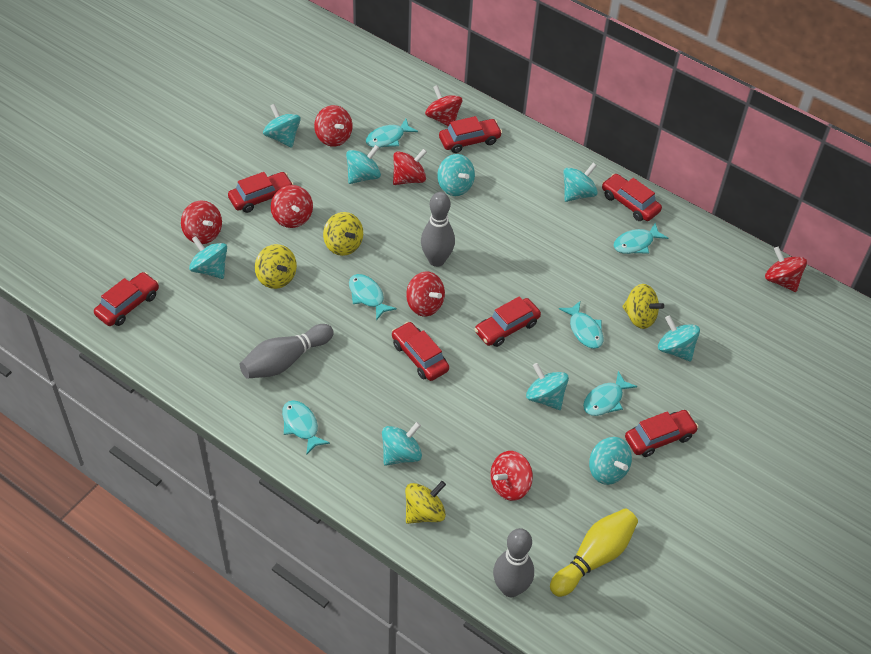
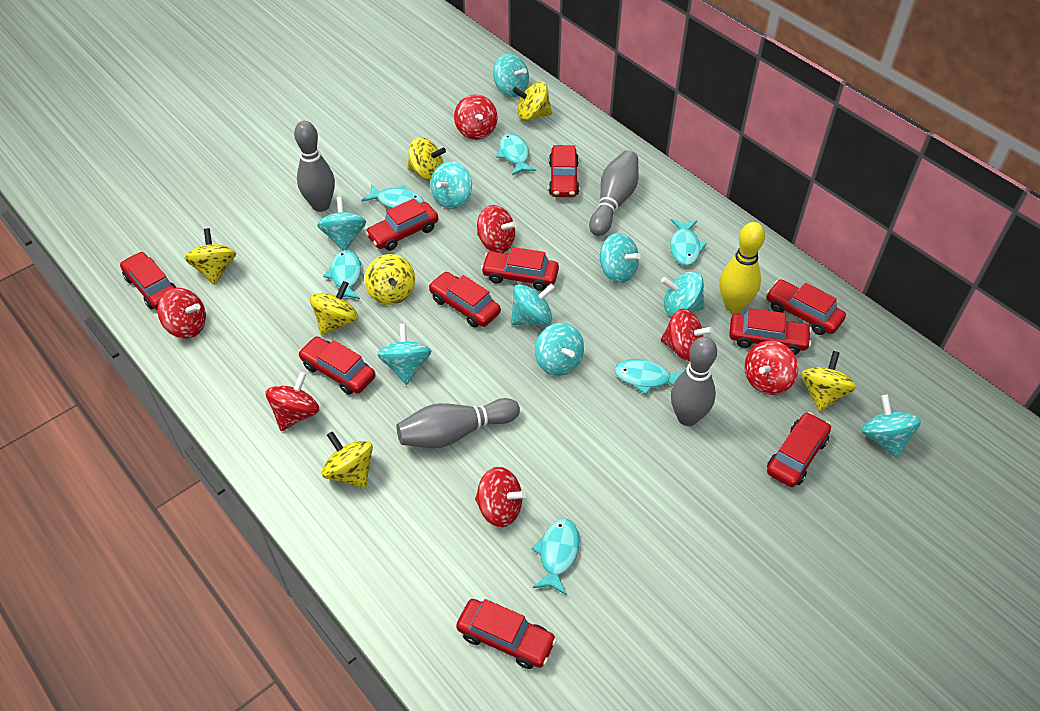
grey bowling pin: [240,324,334,379] [421,192,455,267] [493,528,534,597] = 3 -> [294,121,335,212] [396,398,520,448] [589,150,639,236] [671,336,717,426] = 4
red car: [94,272,159,326] [228,172,294,213] [392,322,449,381] [439,116,502,153] [474,296,541,347] [602,174,662,221] [625,410,699,457] = 7 -> [120,252,177,310] [298,337,376,395] [365,198,438,251] [428,272,501,328] [456,599,557,669] [481,247,559,291] [549,145,579,197] [729,308,812,355] [766,279,846,335] [767,412,831,487] = 10
red spinning top: [181,200,222,244] [271,185,313,228] [314,105,352,147] [393,149,427,185] [406,272,445,316] [425,85,462,127] [490,451,533,501] [765,246,807,292] = 8 -> [158,288,206,339] [266,371,319,431] [454,94,498,140] [475,467,527,527] [477,205,517,253] [661,309,713,361] [744,340,798,395] = 7
yellow spinning top: [255,244,297,289] [323,212,363,256] [405,481,446,524] [622,284,665,329] = 4 -> [185,228,236,285] [310,281,358,336] [321,431,373,488] [364,254,415,305] [407,137,446,181] [512,82,552,121] [801,351,856,412] = 7

